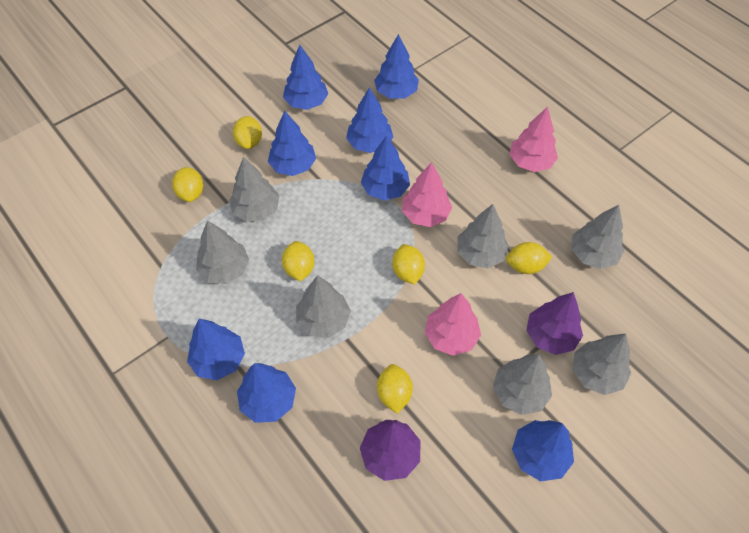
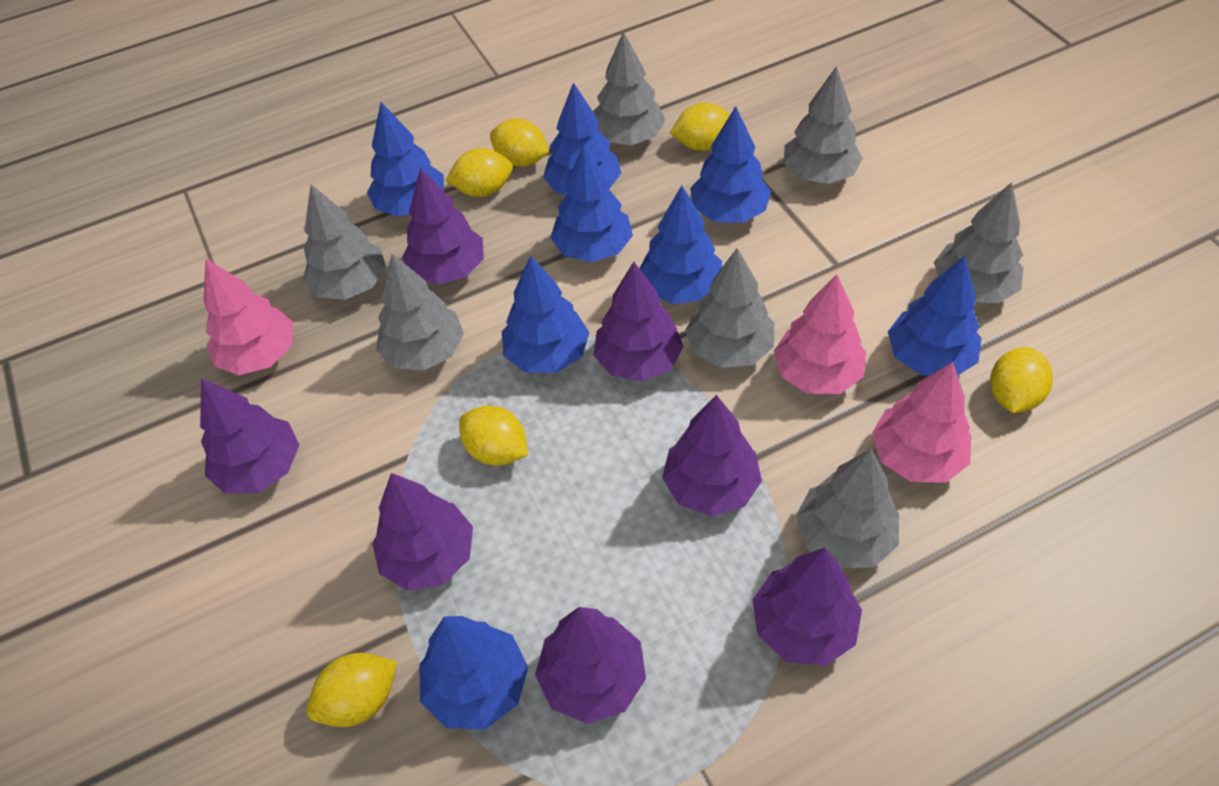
purple tree: [360,420,420,481] [526,292,583,355] = 2 -> [200,378,299,494] [372,473,473,591] [402,167,484,285] [535,607,646,724] [594,262,684,382] [662,395,762,516] [752,548,862,666] = 7

